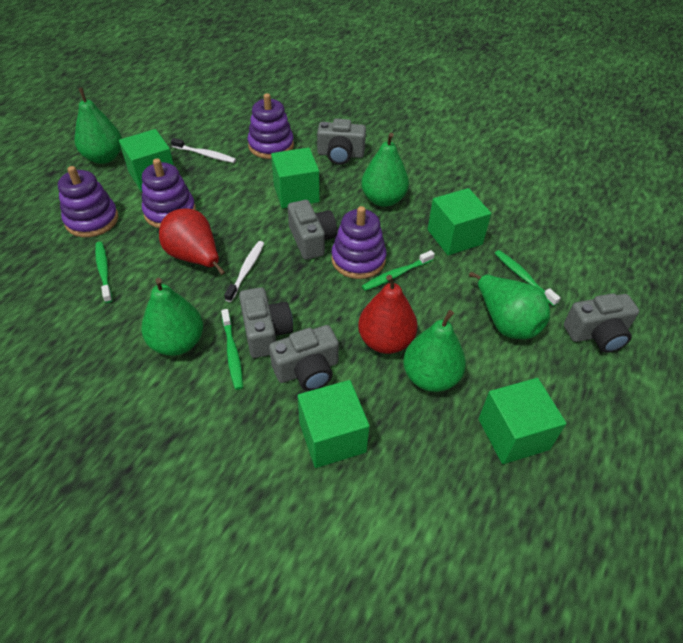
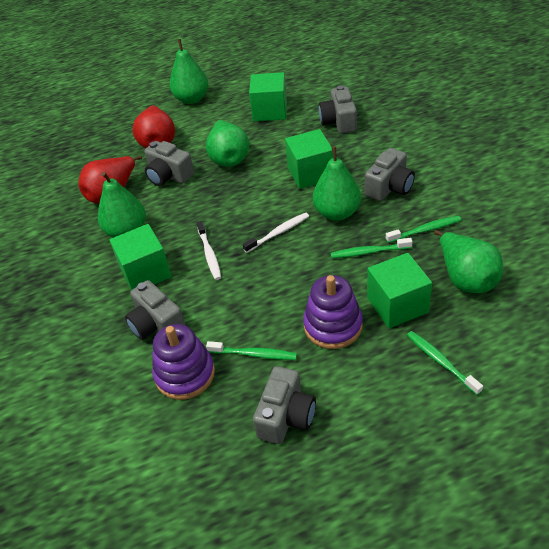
green cube: [119,129,174,192] [271,147,320,208] [297,380,370,468] [427,188,491,255] [478,378,566,464] = 5 -> [109,224,172,290] [249,72,287,121] [285,129,333,189] [367,253,432,328] = 4
purple stacking toy: [58,166,118,237] [142,158,196,228] [248,93,294,159] [331,206,386,279] = 4 -> [152,324,215,400] [303,275,363,349] = 2

